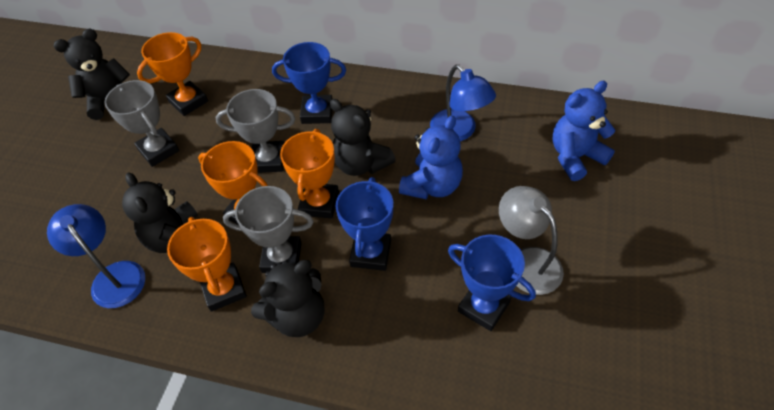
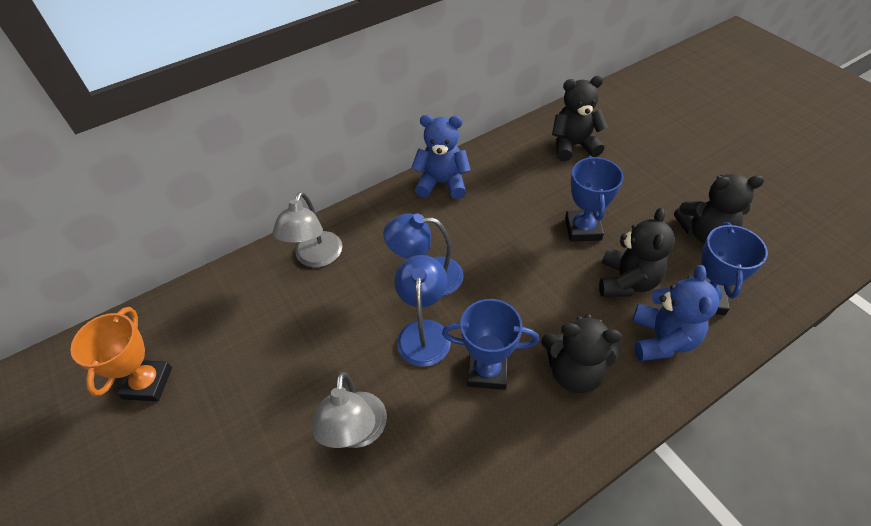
grey lamp: [499,186,564,295] = 1 -> [272,191,342,267] [312,372,387,448] = 2
grey trophy: [104,80,179,167] [215,89,295,173] [223,186,314,273] = 3 -> none = 0
orange trophy: [137,32,208,116] [167,217,247,312] [198,141,268,225] [280,129,339,219] = 4 -> [70,307,172,402] = 1

